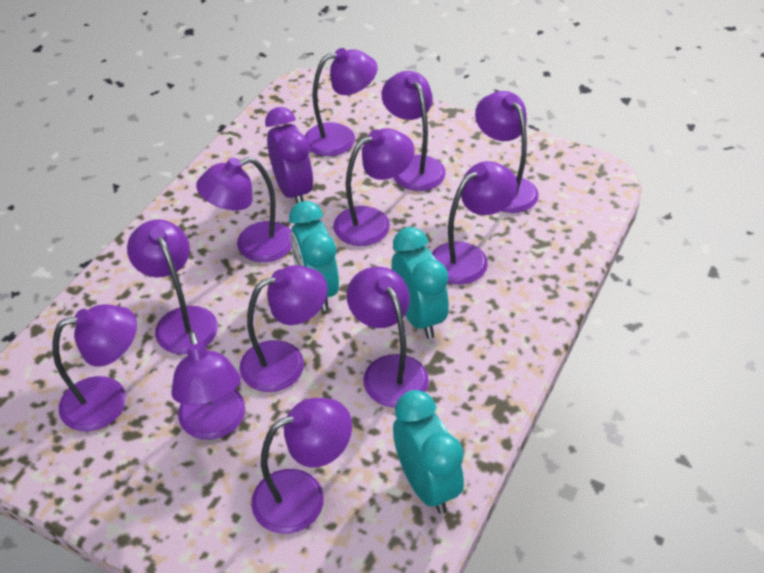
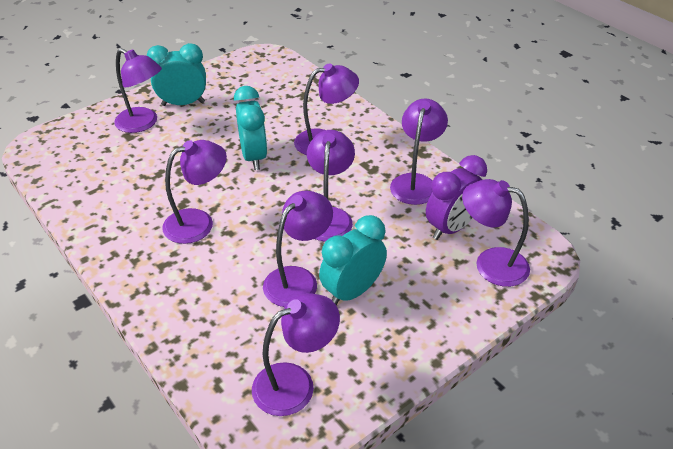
purple lamp: [52,304,137,431] [127,219,218,354] [171,331,246,440] [196,157,292,262] [239,265,328,392] [251,398,352,534] [305,48,378,156] [333,128,415,246] [347,267,429,407] [382,71,446,191] [432,161,517,284] [475,91,539,213] = 12 -> [114,48,162,133] [162,140,227,244] [252,293,340,416] [263,191,333,307] [294,63,359,155] [307,130,355,242] [390,98,448,205] [462,179,530,287] = 8

